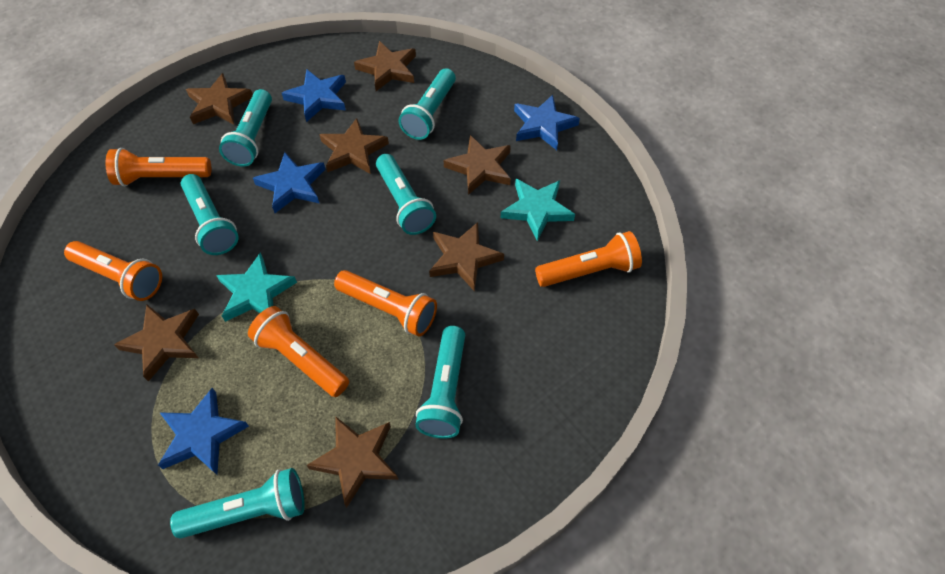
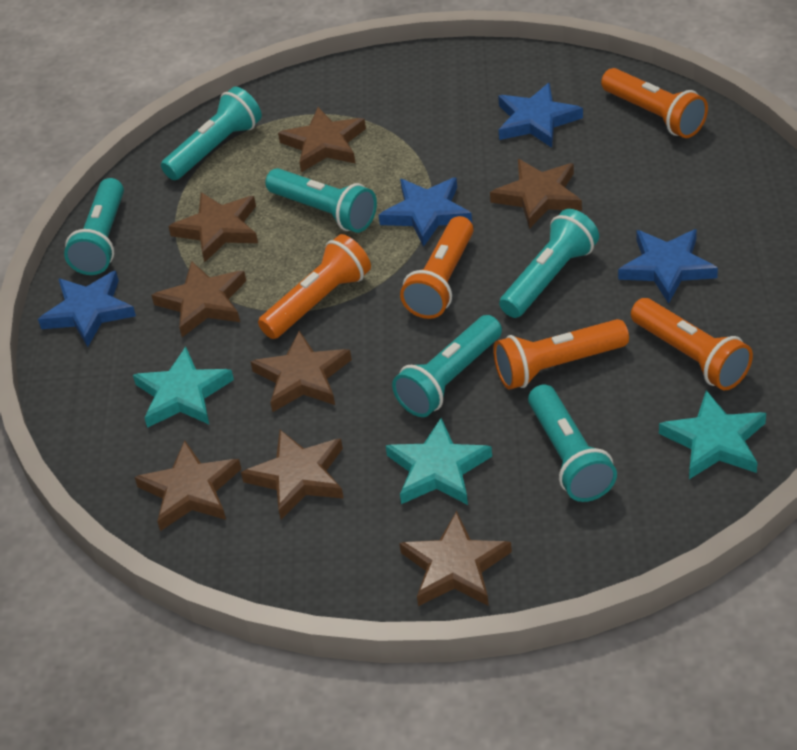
brown star: [114,304,199,382] [186,73,253,124] [306,416,398,508] [319,118,389,174] [354,41,416,91] [429,222,504,292] [444,135,511,195] = 7 -> [135,440,241,531] [152,261,246,337] [168,192,258,262] [241,430,344,520] [250,330,352,412] [278,107,366,172] [399,511,512,606] [490,159,582,229] = 8
turquoise star: [216,252,297,322] [501,179,575,241] = 2 -> [133,347,234,428] [386,418,492,505] [659,390,766,479] = 3

